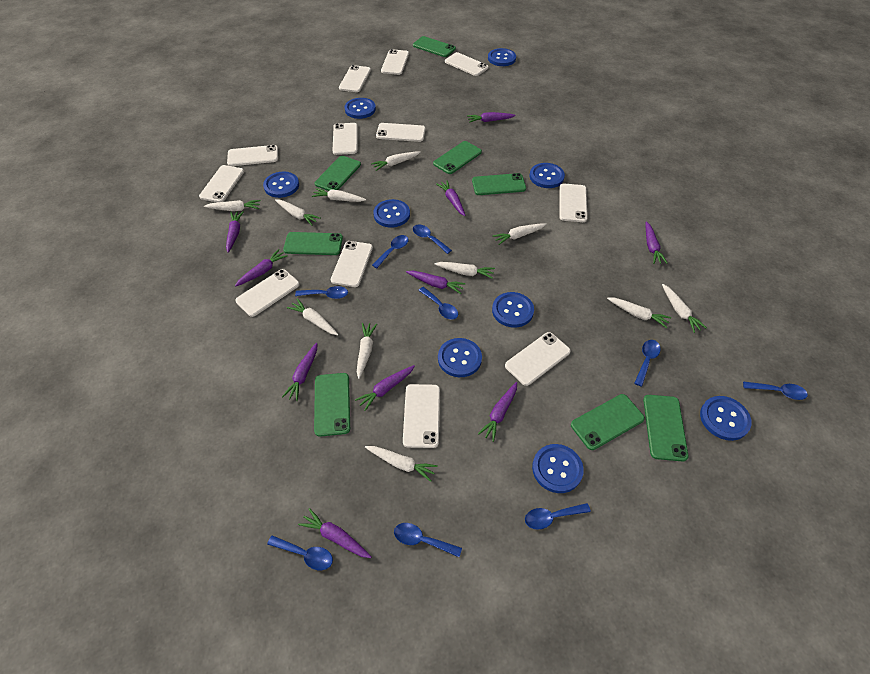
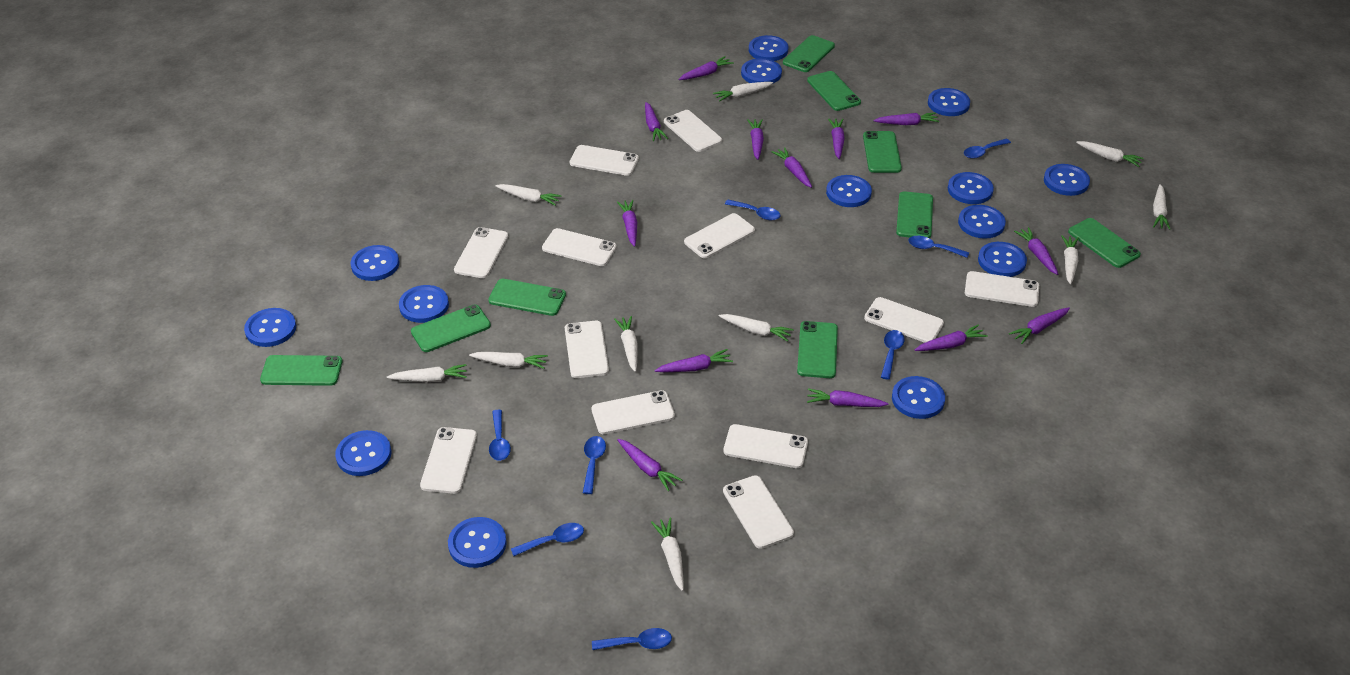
blue button: [263,172,299,198] [345,98,376,119] [373,199,410,228] [438,338,482,377] [488,48,516,66] [492,292,534,328] [530,163,565,188] [532,444,584,493] [700,396,752,441] = 9 -> [244,308,296,347] [335,430,391,476] [351,245,399,281] [399,285,449,323] [448,517,507,568] [741,58,782,83] [749,35,788,61] [826,175,872,207] [892,376,945,419] [928,88,970,116] [948,172,994,204] [958,205,1006,239] [978,242,1027,277] [1044,164,1090,196] = 14
blue spoon: [267,535,333,570] [295,286,348,299] [372,235,409,268] [394,523,462,557] [413,225,452,254] [418,287,458,320] [525,503,591,530] [634,340,661,387] [743,381,808,400] = 9 -> [489,410,511,461] [511,523,584,556] [583,436,606,494] [592,628,672,650] [725,200,781,220] [881,330,905,380] [908,236,969,258] [964,139,1011,159] = 8
green phone: [283,232,343,255] [314,373,350,437] [315,156,361,191] [413,36,456,57] [433,141,482,174] [472,173,526,195] [571,394,645,450] [643,395,689,461] = 8 -> [260,355,342,386] [411,305,491,352] [488,279,566,316] [783,35,835,72] [797,321,838,378] [807,71,861,111] [863,131,902,173] [896,191,933,238] [1068,218,1141,268] = 9
purple carrot: [226,211,244,253] [235,249,288,287] [282,343,317,401] [298,508,372,558] [355,365,415,411] [406,271,466,294] [436,180,466,216] [467,112,516,123] [478,382,517,442] [646,221,667,264] = 10 -> [617,200,637,247] [617,439,682,491] [645,102,668,141] [655,349,733,372] [678,56,734,80] [747,119,764,160] [772,147,812,188] [807,388,888,407] [828,118,845,159] [873,112,939,125] [915,324,988,351] [1009,307,1070,344] [1014,227,1058,275] = 13
white carrot: [204,200,261,211] [275,199,321,226] [287,298,338,335] [312,188,366,202] [357,323,377,379] [365,446,438,482] [371,152,420,171] [434,262,495,279] [493,223,546,245] [607,297,671,328] [662,284,707,333] = 11 -> [387,364,467,382] [469,352,548,369] [495,184,562,206] [614,316,637,372] [651,518,684,591] [713,82,773,102] [719,314,794,342] [1061,235,1079,285] [1076,141,1144,167] [1153,184,1170,230] = 10

